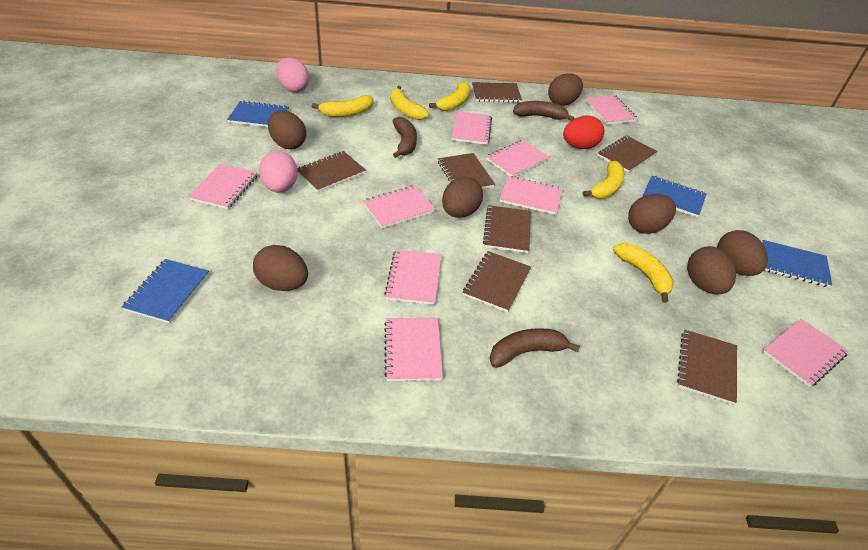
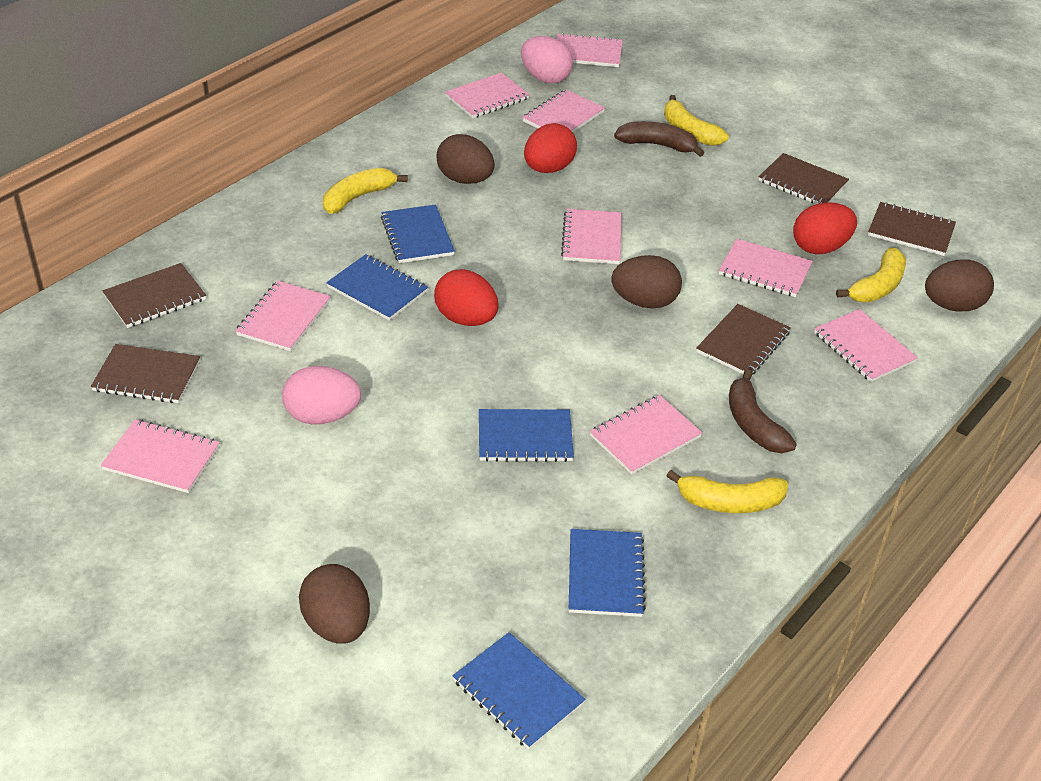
blue notebook: [122,259,209,323] [227,100,289,127] [643,176,707,218] [762,240,832,288] = 4 -> [326,254,428,321] [381,204,455,263] [453,632,586,749] [479,409,574,462] [569,529,646,617] = 5
brown banana: [393,117,417,158] [489,328,580,368] [513,101,575,121] = 3 -> [614,121,704,157] [729,369,797,453] = 2
brown egg: [253,245,308,291] [268,111,306,149] [442,177,483,218] [548,74,583,106] [628,194,676,234] [687,246,736,294] [717,230,768,276] = 7 -> [299,564,370,643] [436,134,495,184] [612,255,682,308] [925,259,994,312] = 4
brown notebook: [297,151,366,192] [438,153,495,189] [463,251,531,312] [472,82,522,103] [483,205,531,253] [598,136,658,173] [677,330,737,405] = 7 -> [91,344,200,403] [102,263,206,328] [696,304,791,374] [759,153,849,204] [868,202,956,256] = 5
red egg: [563,115,604,149] = 1 -> [434,269,499,326] [524,123,577,173] [793,202,857,254] = 3
yellow banana: [312,95,374,117] [390,86,429,120] [429,81,470,111] [583,161,625,199] [613,243,674,303] = 5 -> [323,168,408,214] [664,95,729,146] [667,470,788,513] [836,248,906,302] = 4

